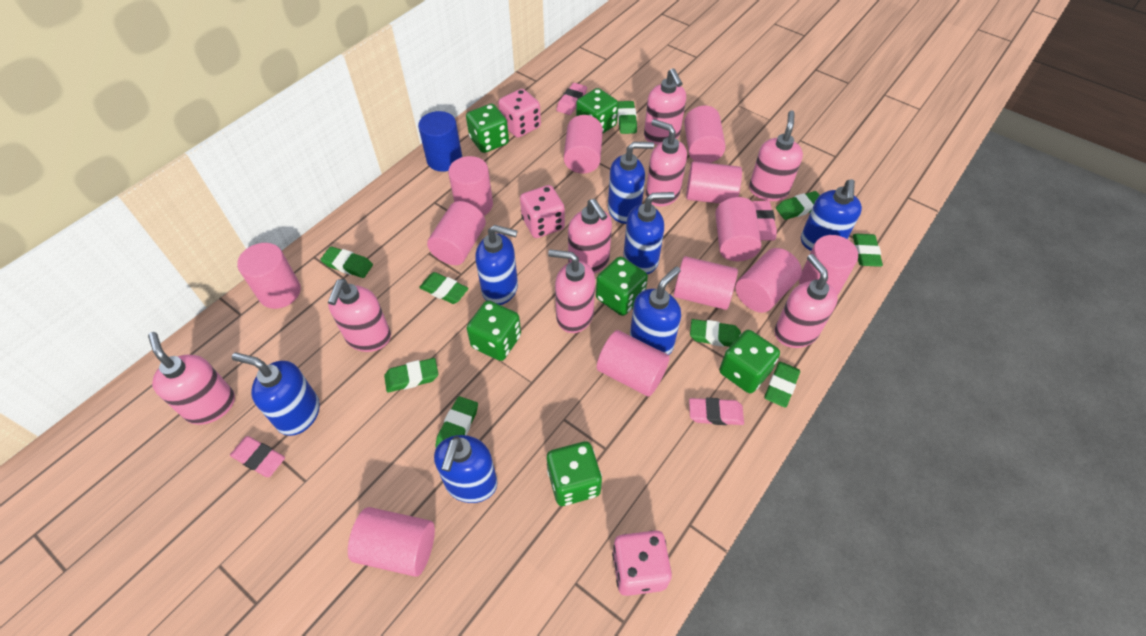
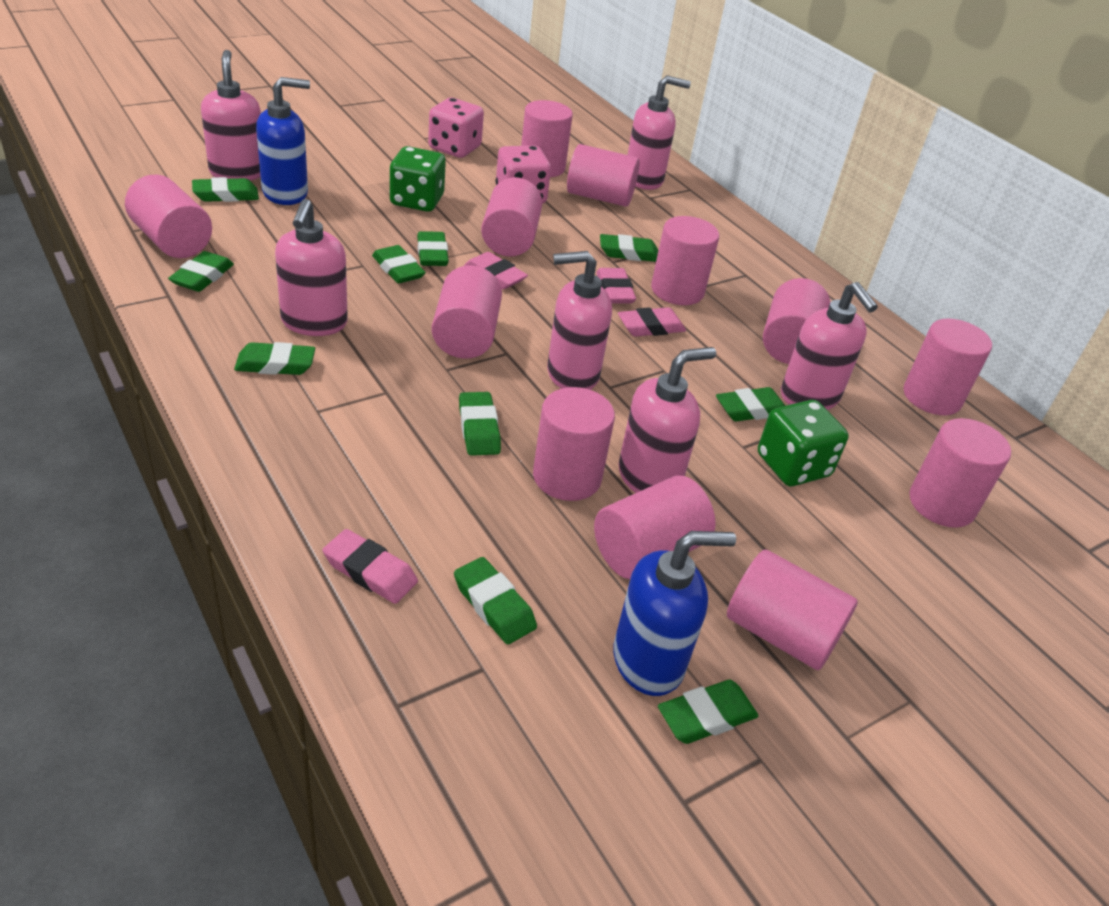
blue cylinder: [418,111,462,172] = 1 -> none = 0
blue soap dispenser: [232,353,320,436] [434,435,498,503] [475,225,518,305] [608,142,654,224] [624,192,674,274] [630,266,681,355] [801,179,862,251] = 7 -> [256,77,310,205] [613,531,736,696] = 2
green dice: [466,104,509,153] [467,301,521,361] [547,441,602,506] [576,88,618,133] [596,257,648,316] [719,330,780,393] = 6 -> [389,146,446,212] [758,400,849,486] = 2
green eraser: [320,247,373,278] [384,358,438,393] [419,272,469,304] [435,396,478,448] [618,101,637,134] [690,319,741,347] [765,362,800,408] [776,191,820,220] [853,234,883,267] = 9 -> [168,251,234,292] [192,177,259,202] [234,342,315,375] [372,245,426,283] [417,231,449,266] [454,557,537,644] [459,392,501,456] [600,234,658,262] [658,680,758,744] [716,387,785,422] = 10
pink dice: [498,89,541,138] [520,185,565,238] [612,530,672,596] = 3 -> [428,98,484,158] [496,145,551,204] = 2
pink soap dispenser: [148,332,235,425] [328,279,391,352] [548,249,595,333] [568,199,612,274] [644,68,686,145] [646,119,687,206] [749,111,803,201] [774,254,838,348] = 8 -> [201,50,261,180] [275,199,348,336] [547,251,612,390] [618,347,716,493] [628,76,691,190] [781,282,878,410] = 6

